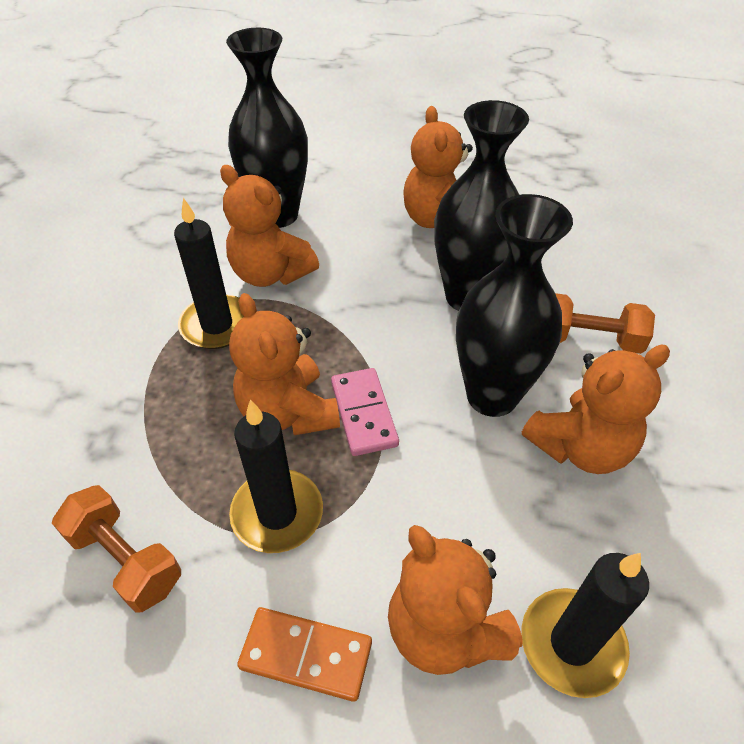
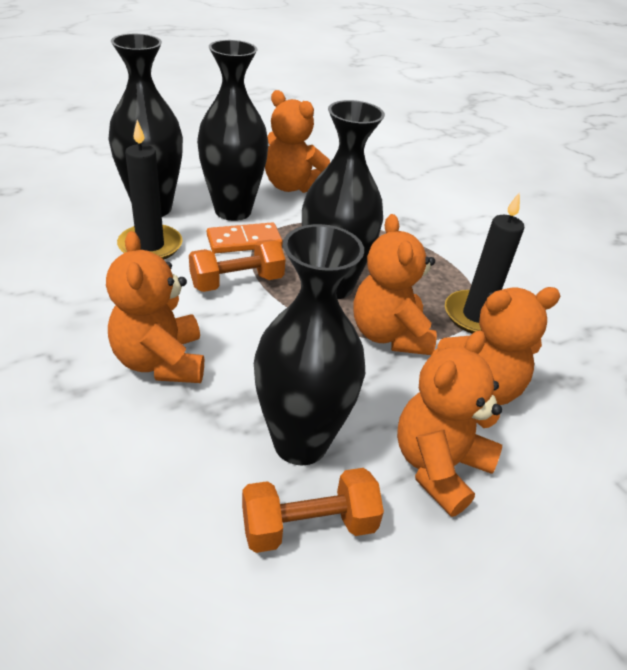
black candle: [174,198,244,349] [229,399,323,553] [521,553,649,698] = 3 -> [117,120,182,260] [445,192,524,334] = 2
black vase: [226,28,308,228] [434,100,529,311] [456,194,573,417] = 3 -> [109,34,183,217] [197,40,269,221] [254,224,365,465] [302,100,385,299] = 4
pink domino: [331,368,399,456] = 1 -> none = 0

